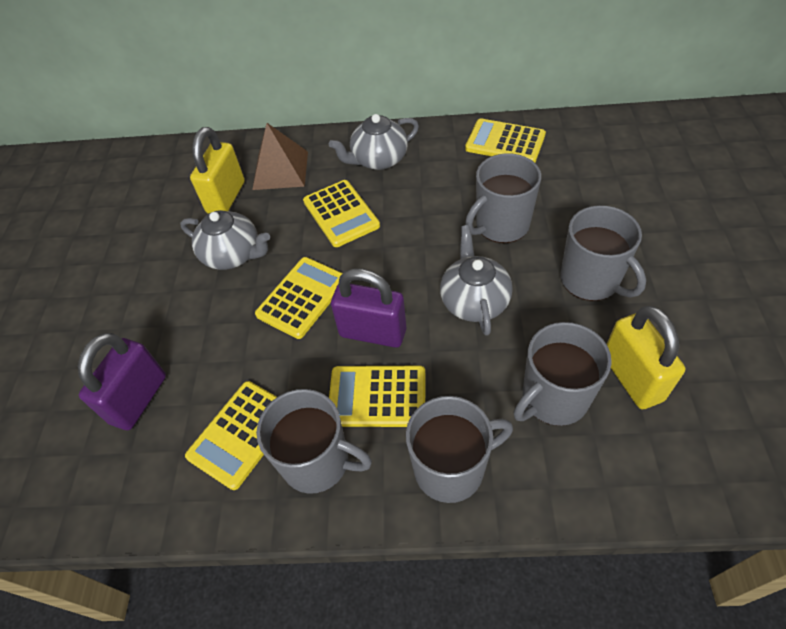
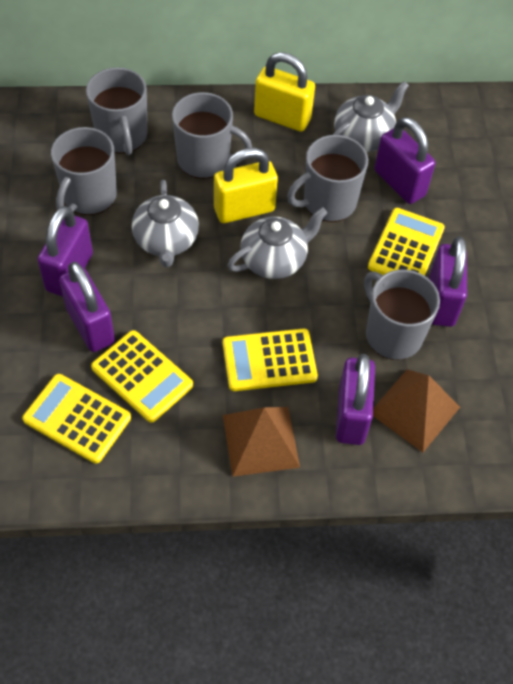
brown pyramid: [252,123,308,190] = 1 -> [223,407,300,477] [373,369,460,452] = 2
purple padlock: [78,333,166,430] [331,268,406,348] = 2 -> [37,206,93,297] [59,262,115,352] [336,354,375,445] [374,117,436,204] [429,237,467,327] = 5
yellow calculator: [185,381,277,490] [255,257,343,339] [303,180,380,247] [329,366,425,427] [465,119,546,163] = 5 -> [22,374,131,464] [91,330,193,423] [223,329,318,391] [368,208,445,276] = 4

